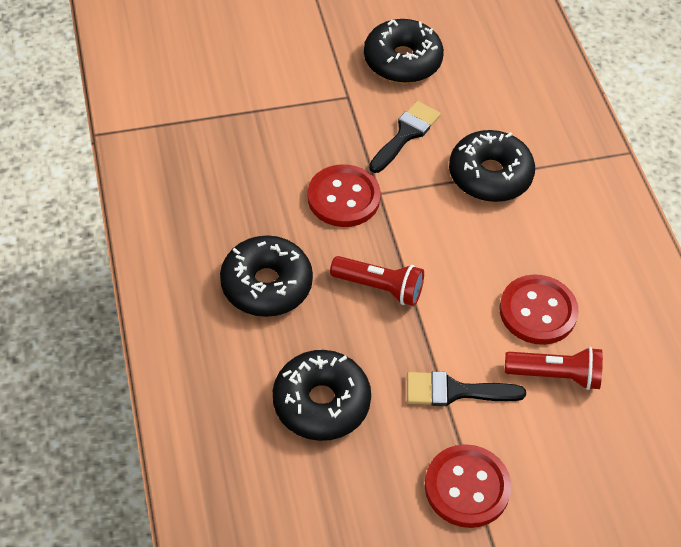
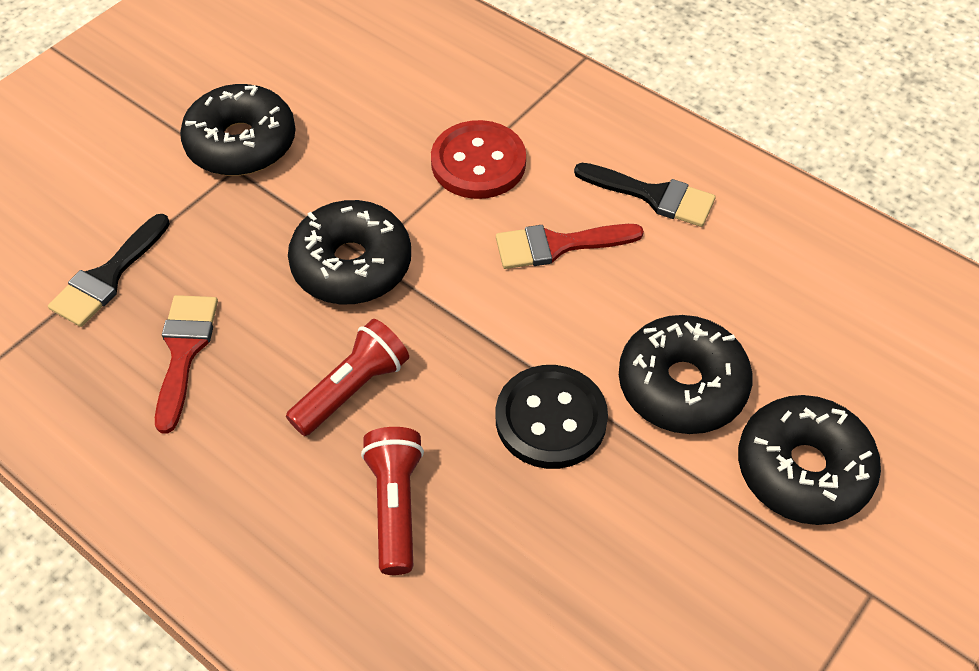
black button: none = 0 -> [496,365,608,469] = 1
red brush: none = 0 -> [155,295,218,434] [496,224,644,269] = 2
red button: [308,164,381,227] [425,444,511,528] [499,274,579,345] = 3 -> [431,120,526,199] = 1

